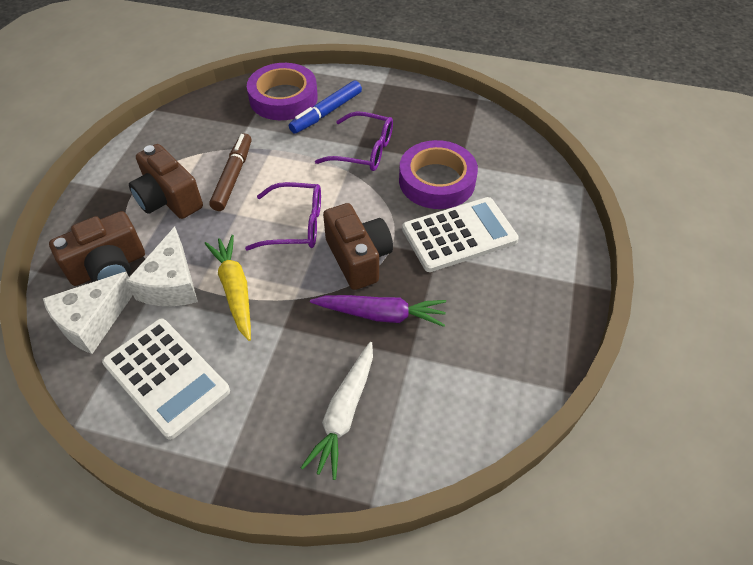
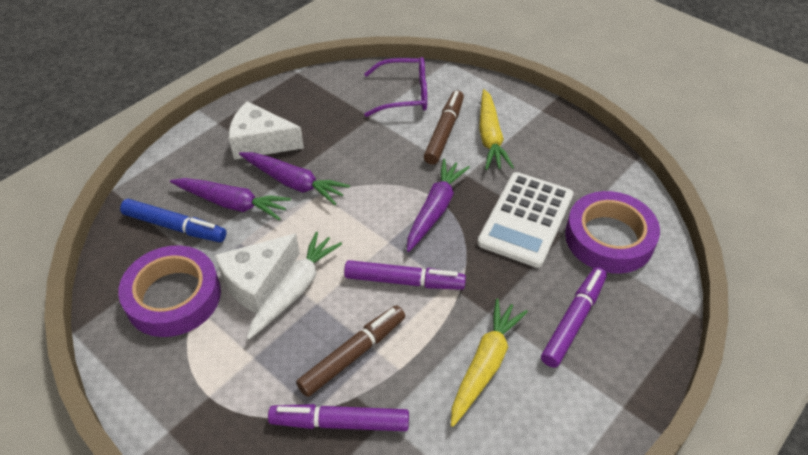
brown camera: [49,211,145,286] [129,144,203,219] [323,203,393,290] = 3 -> none = 0
brown marker: [209,133,252,211] = 1 -> [296,305,405,397] [424,90,464,165] = 2
purple carrot: [310,295,446,327] = 1 -> [170,178,291,220] [239,152,350,205] [407,159,470,252] = 3
purple glasses: [245,182,321,250] [315,111,393,171] = 2 -> [364,57,427,117] = 1
purple marker: none = 0 -> [268,404,409,431] [344,260,466,290] [541,267,607,368] = 3
white calculator: [102,319,230,440] [402,197,519,272] = 2 -> [477,172,573,268] = 1
yellow carrot: [204,235,251,341] = 1 -> [451,298,528,427] [479,89,514,170] = 2

